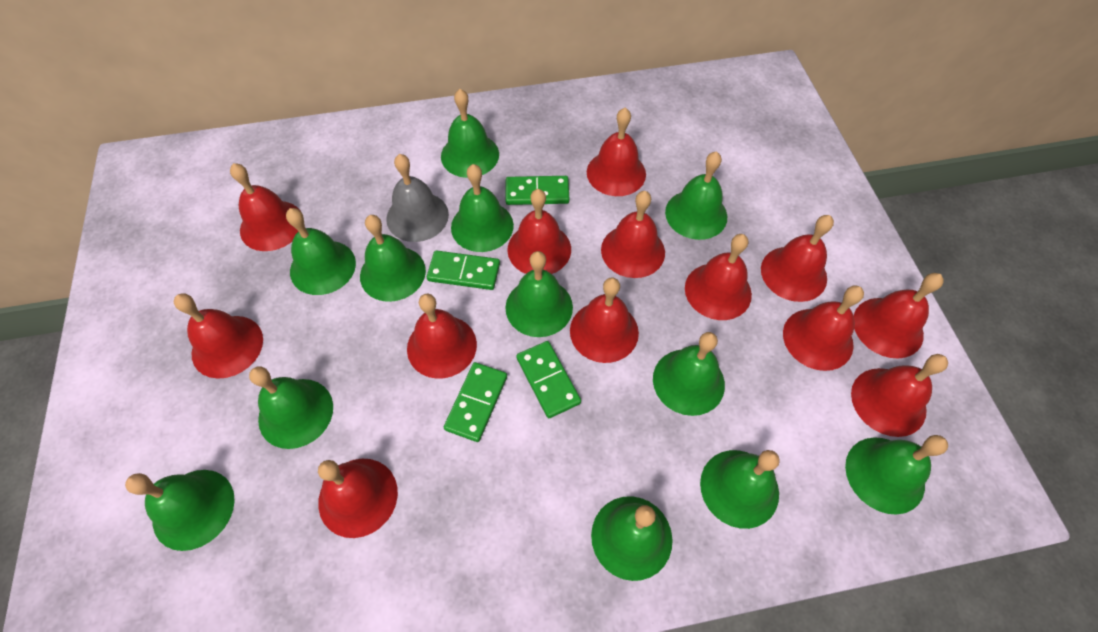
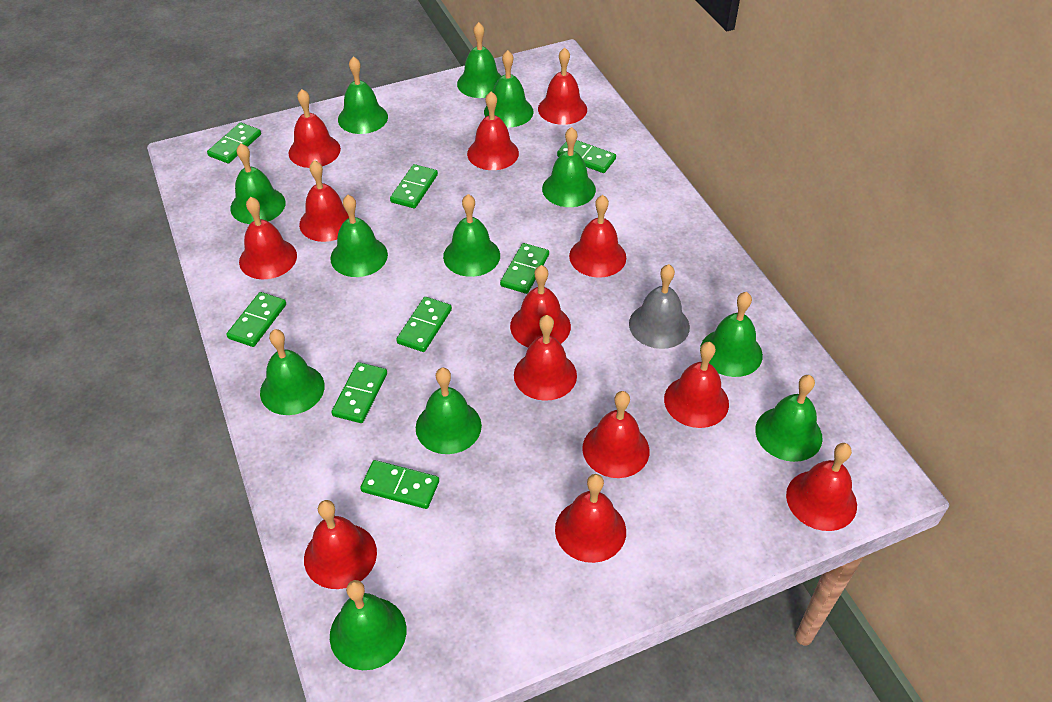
green domino: [427,250,500,290] [444,362,507,442] [505,176,569,205] [516,341,581,418] = 4 -> [207,123,261,163] [226,292,286,347] [331,362,387,423] [360,460,439,509] [390,164,438,208] [396,297,452,352] [500,243,549,294] [557,140,616,173] = 8

